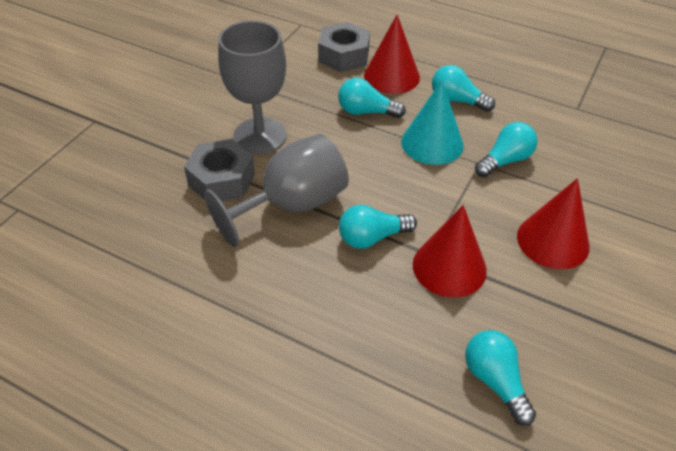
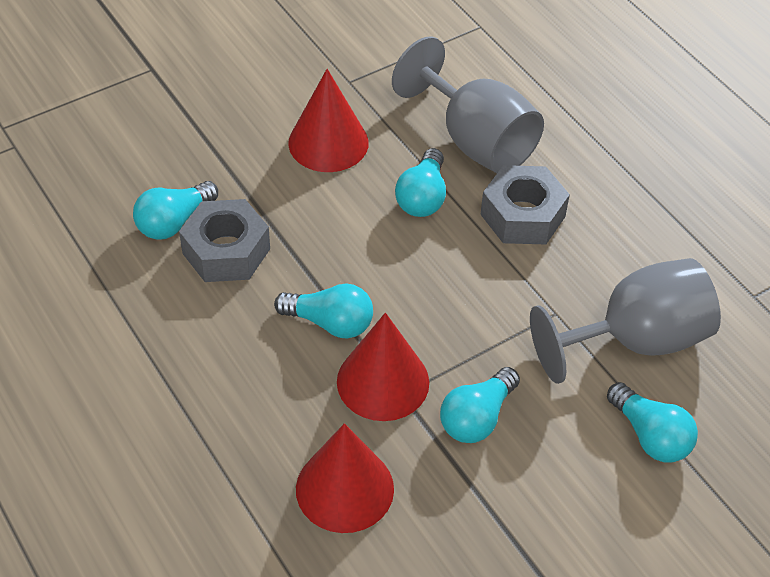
turquoise cone: [401,80,464,165] = 1 -> none = 0

